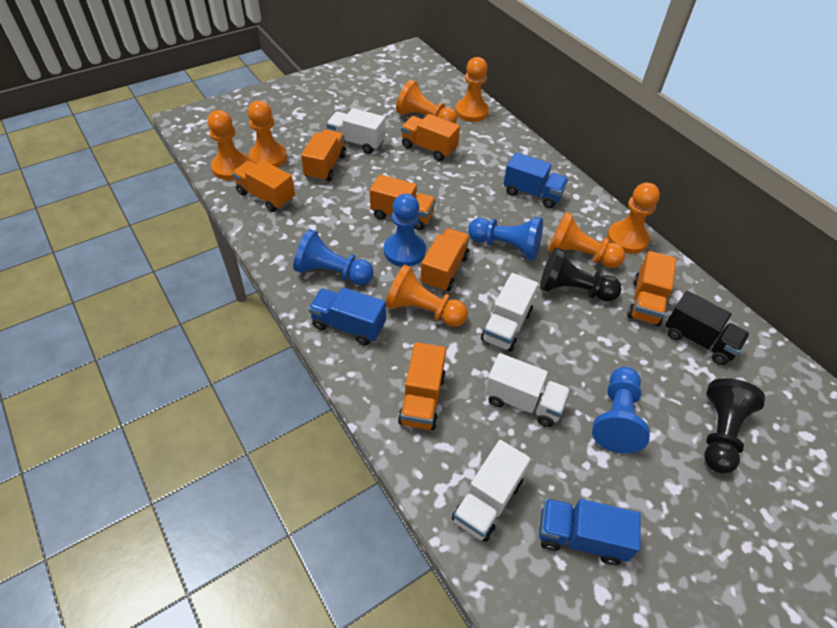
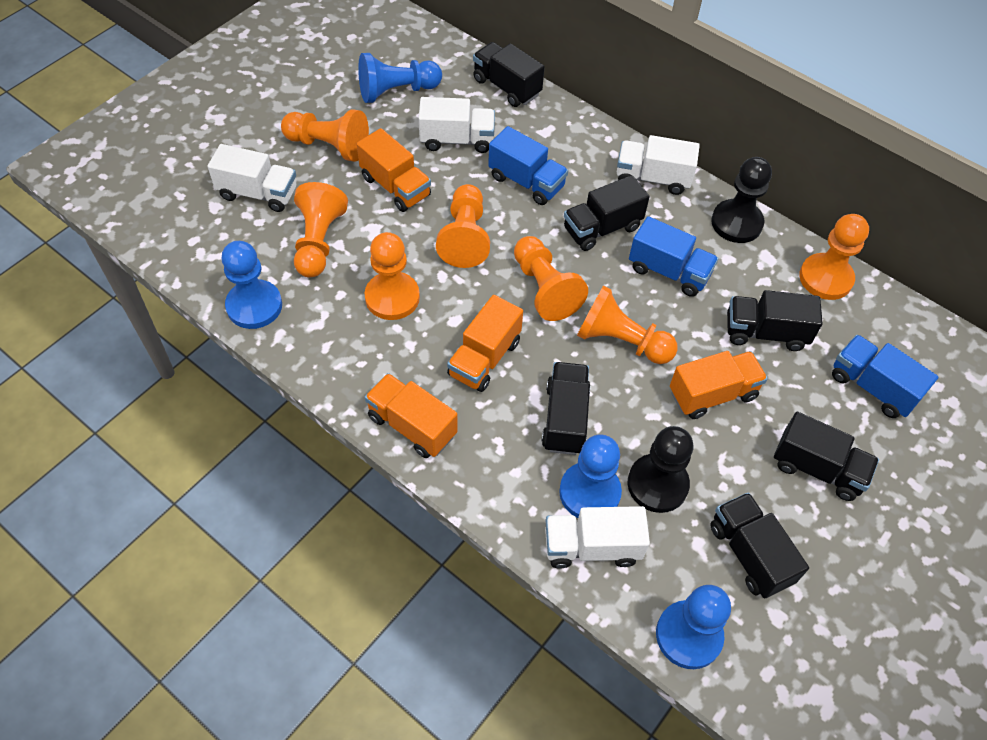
black truck: [665,291,750,365] = 1 -> [473,42,545,107] [542,362,590,455] [564,175,650,251] [710,492,809,599] [727,290,823,351] [774,412,879,501] = 6
orange truck: [232,160,295,212] [301,129,346,182] [370,174,436,230] [398,342,446,430] [401,114,460,161] [420,228,470,292] [627,251,676,326] = 7 -> [357,128,431,212] [365,373,458,458] [447,295,523,392] [670,351,768,419] = 4

